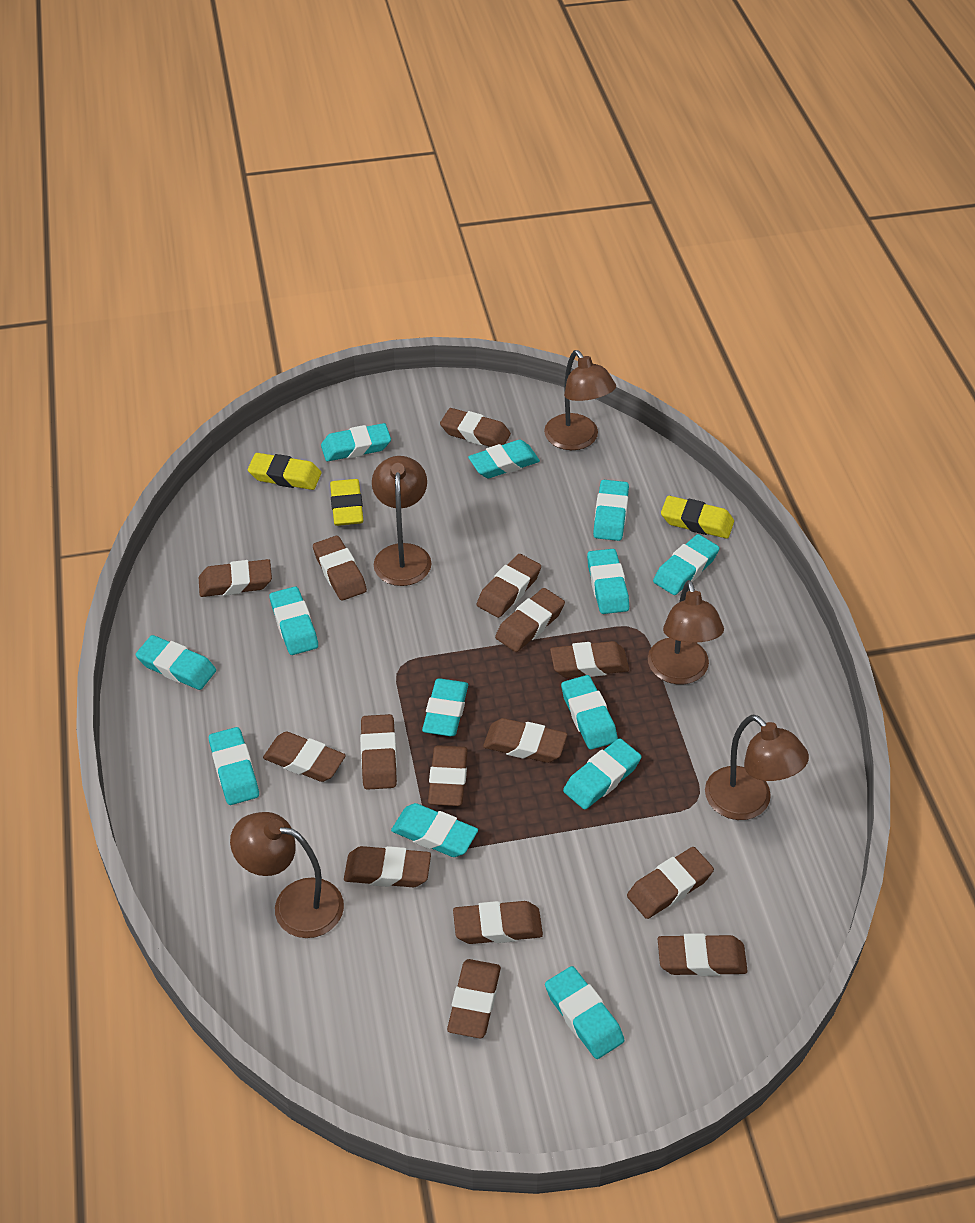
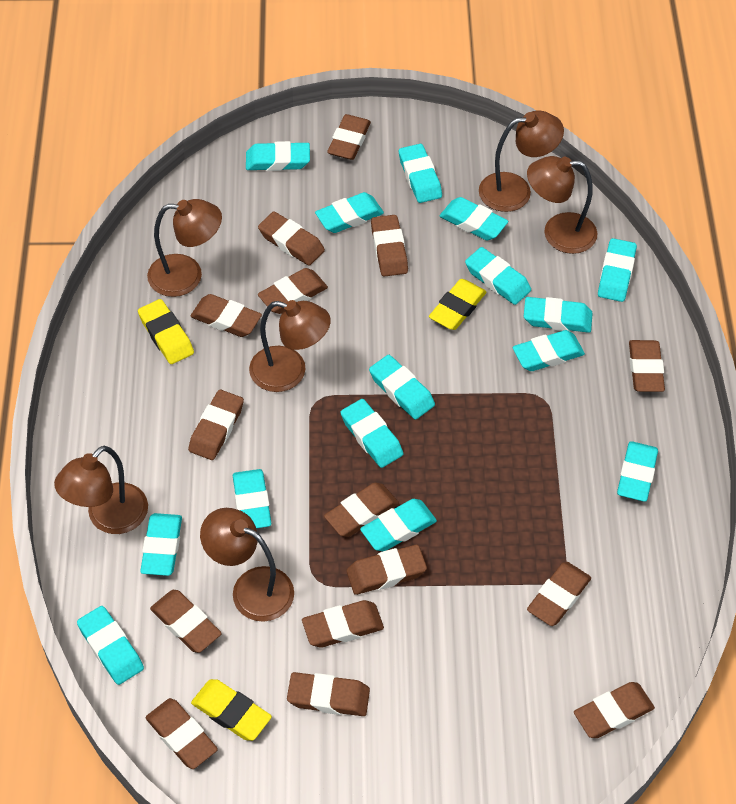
brown lamp: [230,812,344,938] [372,456,432,586] [544,350,616,450] [648,580,724,684] [705,715,809,820] = 5 -> [54,446,148,534] [147,199,222,297] [200,508,294,622] [249,300,331,392] [479,111,564,212] [527,156,597,254] = 6
turquoise eraser: [136,635,216,690] [209,727,259,805] [270,587,318,655] [321,423,391,461] [391,803,478,857] [422,678,468,736] [468,440,540,478] [545,966,624,1059] [561,675,618,750] [563,738,641,809] [587,549,629,614] [593,480,629,541] [653,534,720,595] = 13 -> [77,606,144,685] [140,513,182,576] [233,469,271,528] [246,141,310,171] [315,192,384,233] [340,399,403,468] [360,499,437,551] [369,355,435,420] [399,144,442,203] [440,197,508,240] [465,247,531,305] [513,330,585,371] [524,297,592,333] [598,238,637,302] [617,441,658,502] = 15

